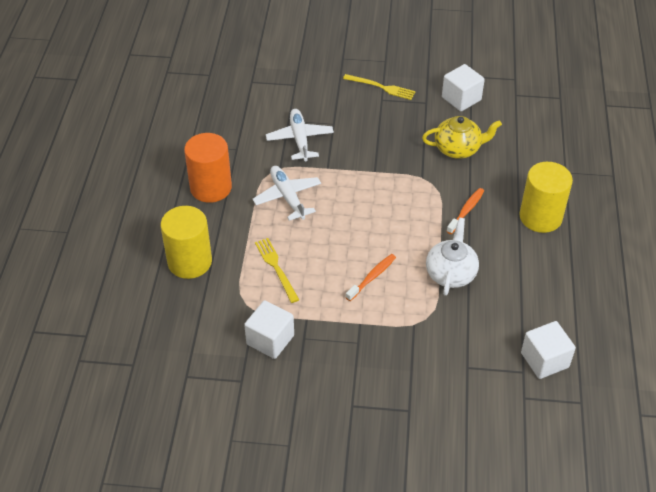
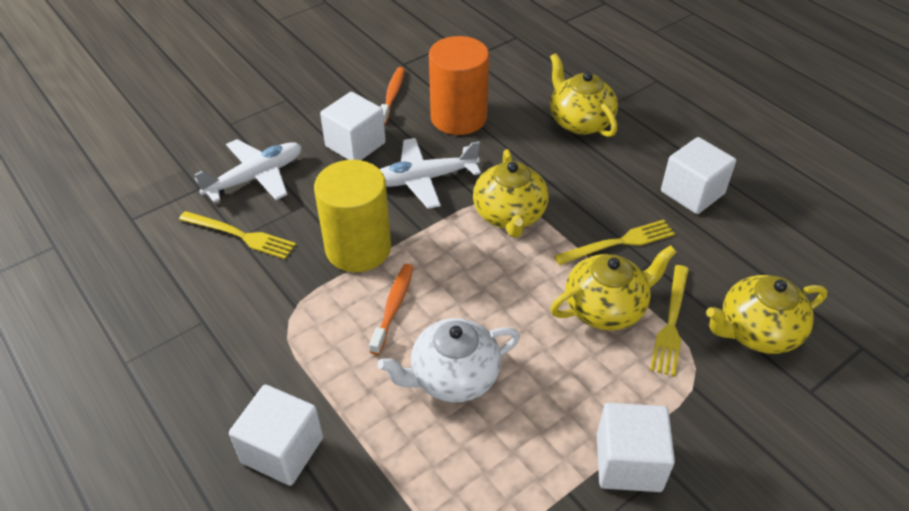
white cube: [244,300,294,359] [442,64,485,111] [521,321,576,379] = 3 -> [229,385,323,486] [320,92,386,160] [597,403,675,492] [661,137,736,214] = 4
yellow cylinder: [161,206,212,279] [520,162,573,233] = 2 -> [314,160,391,272] = 1
yellow fork: [255,238,299,303] [343,74,416,100] = 2 -> [179,211,296,259] [554,220,675,265] [650,265,689,377] = 3
yellow teapot: [422,116,502,159] = 1 -> [473,149,549,238] [550,53,618,137] [550,245,677,331] [706,275,827,354] = 4

